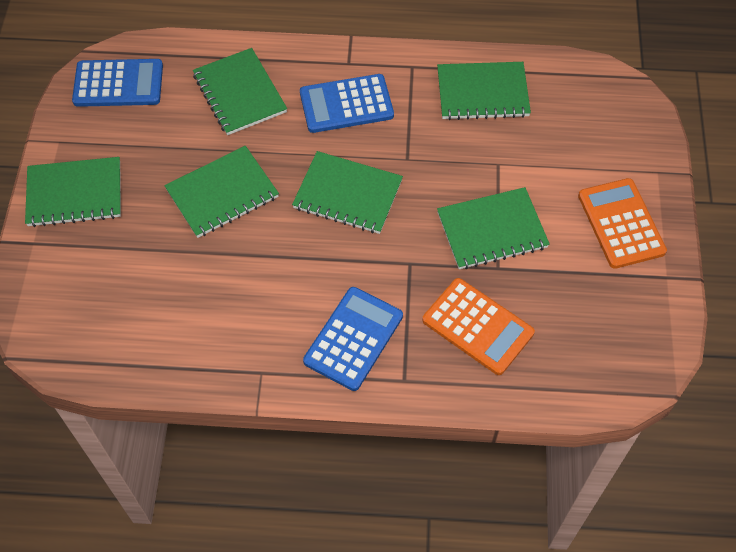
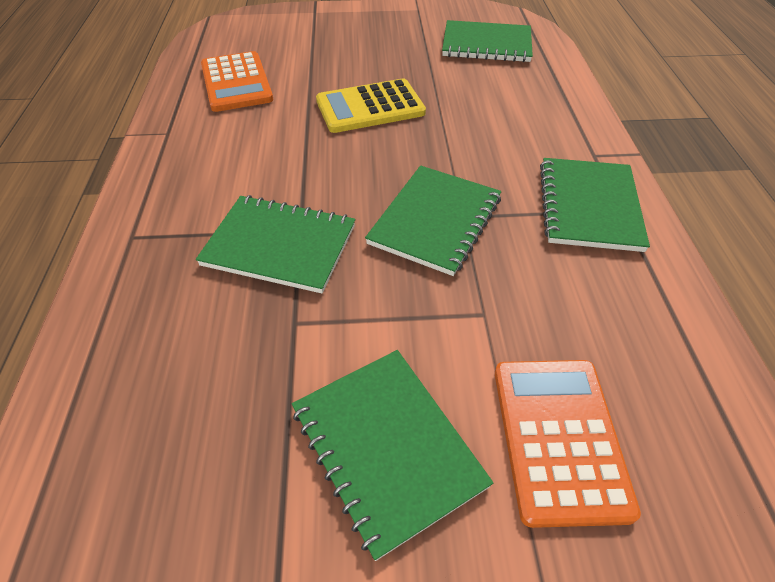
blue calculator: [72,59,163,107] [300,74,394,133] [303,287,403,391] = 3 -> none = 0
green notebook: [25,157,121,227] [164,146,279,238] [193,48,287,135] [292,151,403,234] [437,62,531,120] [437,187,550,269] = 6 -> [196,195,355,293] [292,350,493,561] [365,165,501,276] [442,20,533,62] [540,158,650,252] = 5
yellow calculator: none = 0 -> [316,79,426,133] = 1

